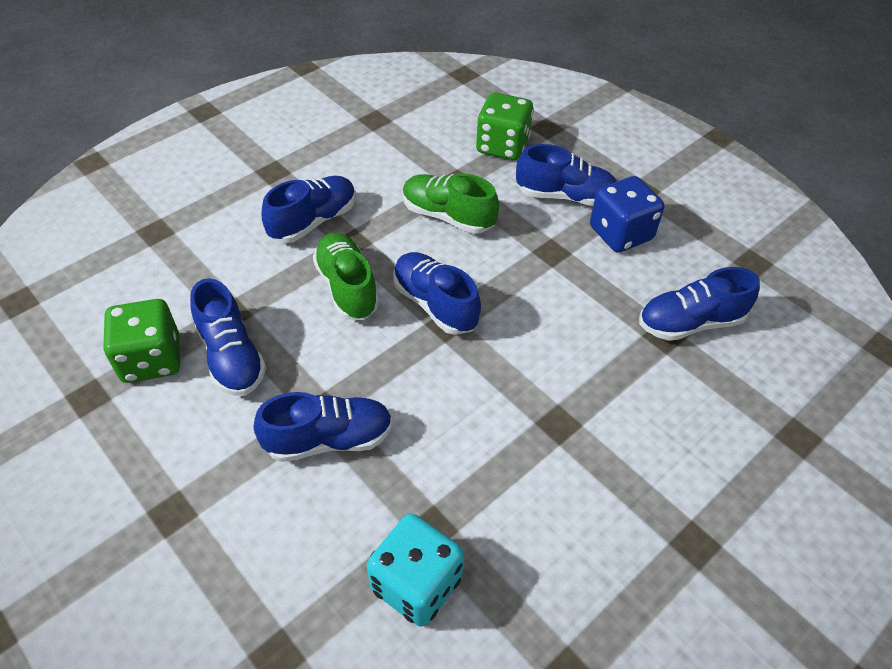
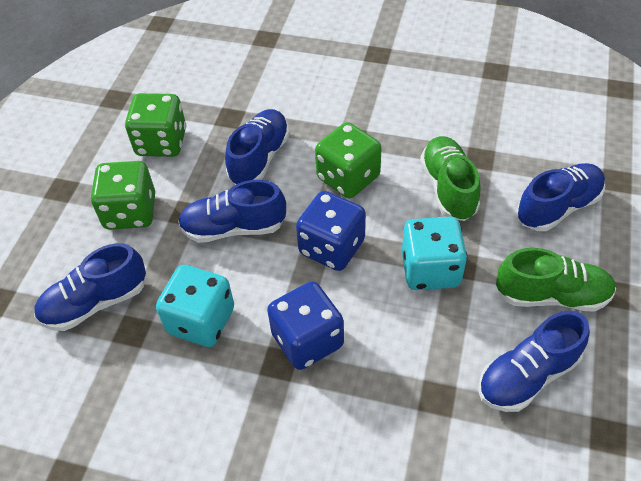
blue dice: [590,176,664,253] = 1 -> [267,281,344,370] [296,191,366,271] = 2
blue shoe: [190,278,266,396] [253,392,393,462] [262,176,356,243] [393,252,481,335] [516,144,617,206] [639,267,760,341] = 6 -> [34,243,146,331] [178,180,286,243] [225,109,290,184] [478,311,590,412] [517,163,605,231] = 5
green dice: [103,299,180,383] [476,93,533,160] = 2 -> [91,161,155,230] [125,93,186,157] [315,122,382,198] = 3
turquoise dice: [367,513,464,626] = 1 -> [156,265,234,347] [402,217,467,290] = 2

